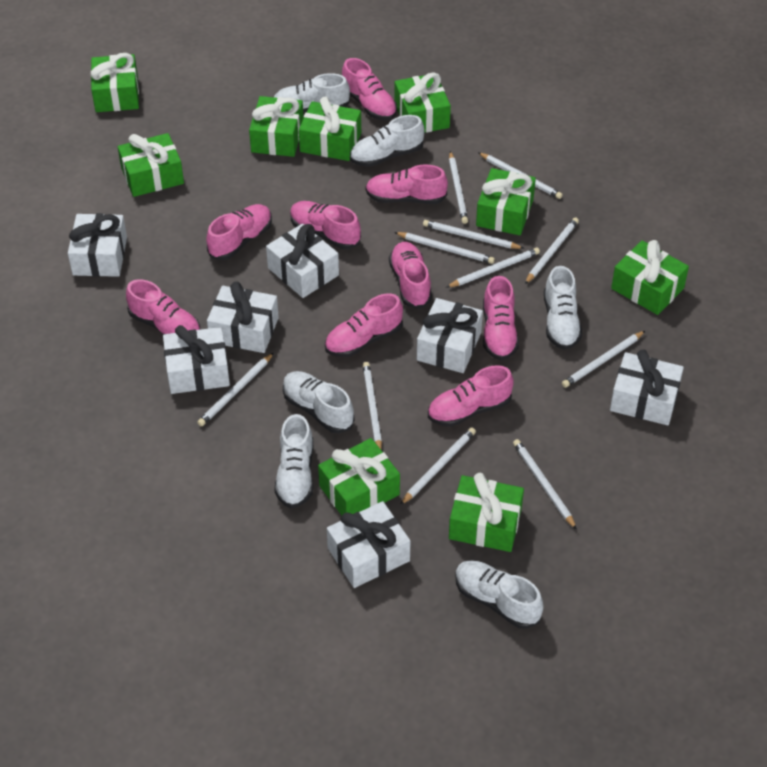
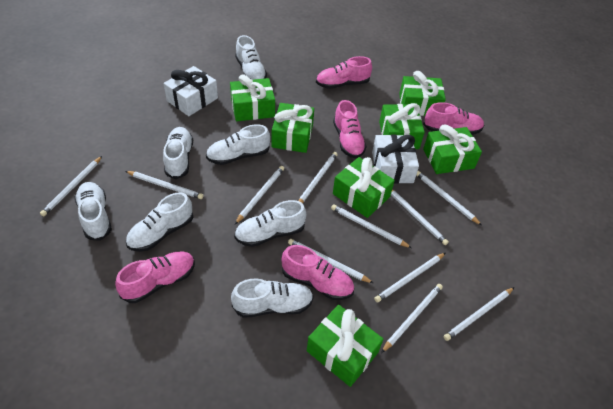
green gift: [91,53,139,112] [118,133,184,197] [249,96,304,157] [299,96,361,161] [318,438,400,515] [394,72,451,133] [449,473,524,552] [476,168,536,235] [611,240,689,315] = 9 -> [230,74,275,121] [272,103,314,153] [307,305,383,387] [333,157,395,218] [379,103,425,149] [399,71,446,116] [423,125,482,174] = 7
pink shoe: [126,279,200,335] [206,204,272,260] [290,201,361,249] [325,294,403,357] [342,58,397,120] [365,165,448,204] [389,242,432,309] [428,365,514,427] [483,276,519,360] = 9 -> [115,251,195,303] [281,245,354,300] [316,56,372,89] [333,100,367,158] [423,102,484,135] = 5
white gift: [68,213,127,277] [163,325,230,394] [207,281,279,353] [266,224,339,298] [327,501,411,588] [417,298,483,373] [610,349,684,425] = 7 -> [163,66,218,116] [372,134,419,184] = 2
white shoe: [274,73,350,112] [274,414,313,508] [283,371,355,433] [350,115,425,167] [455,560,543,629] [544,266,582,350] = 6 -> [75,182,112,241] [126,192,193,252] [163,127,193,179] [206,124,270,165] [231,279,314,318] [234,200,306,247] [235,35,267,80] = 7

